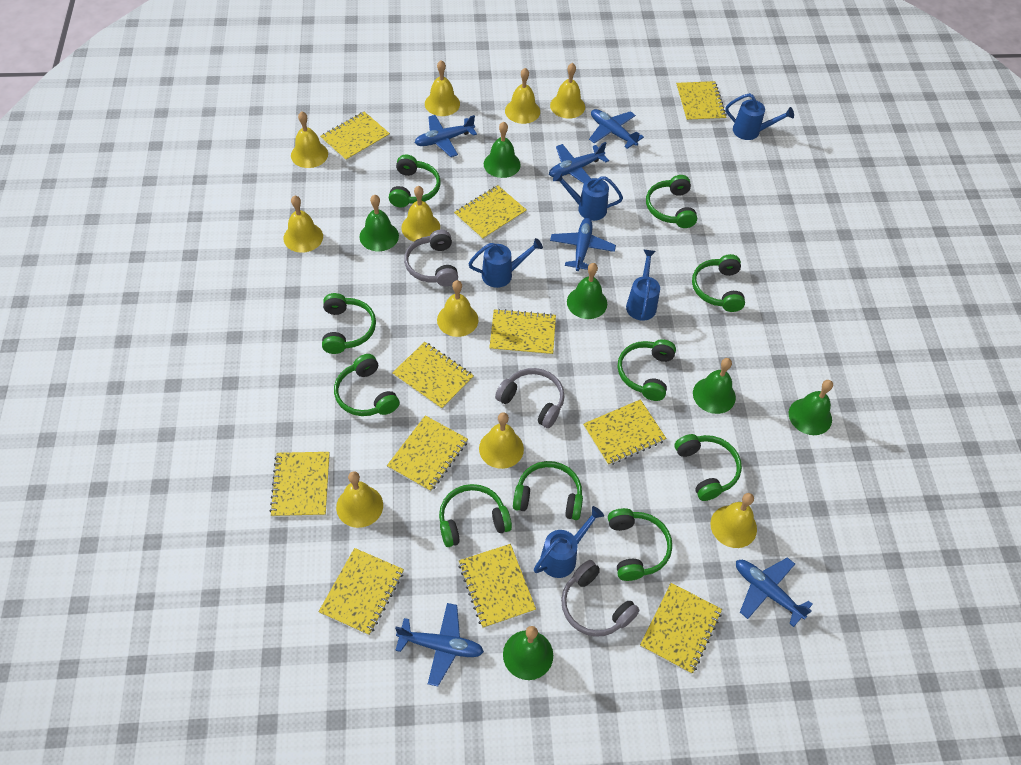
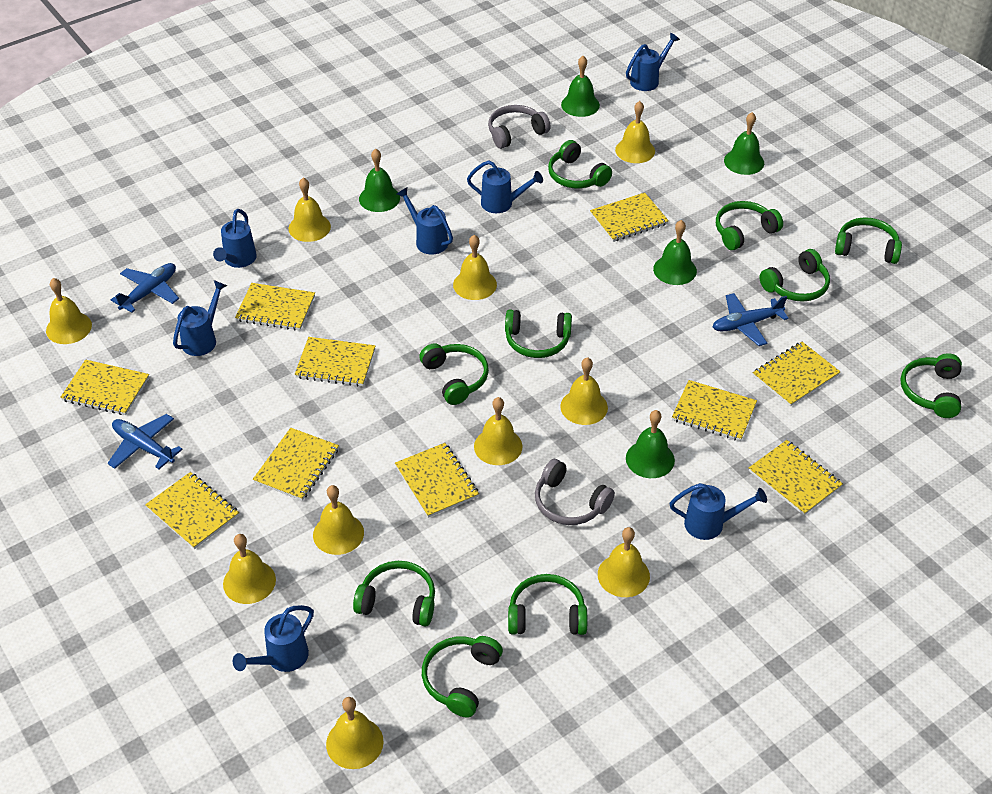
blue plane: [395,603,484,686] [415,115,477,157] [549,142,609,183] [550,218,616,271] [589,109,644,149] [736,557,813,627] = 6 -> [108,414,183,469] [111,263,179,313] [713,293,789,346] = 3
blue watering can: [468,238,543,288] [534,506,604,578] [553,171,623,221] [626,250,660,321] [726,93,794,140] = 5 -> [173,280,227,356] [213,209,257,268] [232,605,314,672] [397,187,453,255] [467,160,543,213] [626,33,680,91] [670,483,767,540] = 7
green bell: [359,195,399,251] [484,122,521,178] [503,626,553,680] [567,263,607,319] [693,358,736,414] [789,380,833,435] = 6 -> [359,149,400,212] [561,56,600,117] [626,410,675,478] [653,220,697,285] [724,112,764,175] = 5
grey headphones: [404,230,458,286] [495,368,565,428] [561,560,639,637] = 3 -> [488,105,550,149] [535,459,615,525] = 2
yellow notebook: [270,452,330,517] [318,548,404,636] [320,112,390,162] [387,415,468,492] [392,342,474,410] [454,185,527,240] [459,544,536,628] [489,309,556,356] [583,399,666,466] [640,583,722,674] [676,81,727,122] = 11 -> [60,360,149,415] [145,472,239,549] [235,283,315,331] [253,428,339,501] [295,337,375,387] [395,443,479,518] [590,193,669,242] [672,380,757,441] [749,440,843,515] [753,342,841,406] = 10

